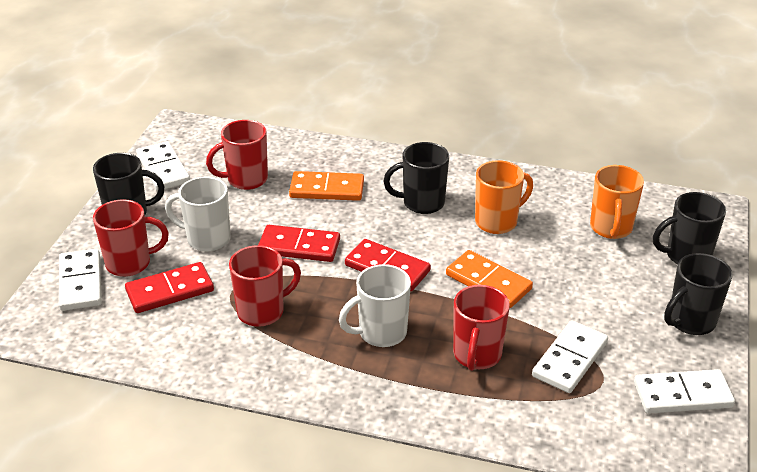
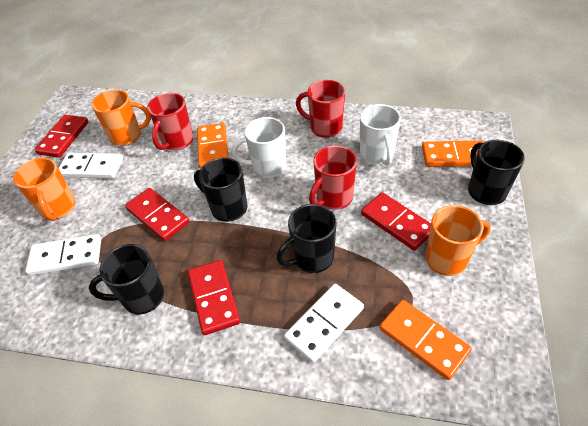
orange domino: [289,171,364,201] [446,250,533,308] = 2 -> [197,123,229,169] [380,300,472,380] [422,140,484,167] = 3
orange mug: [475,160,533,234] [590,165,644,239] = 2 -> [13,158,76,221] [92,89,151,146] [425,205,491,276] = 3
red domino: [125,262,214,313] [258,225,340,262] [345,239,431,291] = 3 -> [34,115,88,158] [125,188,190,241] [188,260,240,335] [361,192,431,251] = 4
red mug: [93,199,169,277] [206,120,268,190] [229,245,301,327] [453,285,510,371] = 4 -> [147,93,193,150] [296,80,345,138] [309,145,357,210] = 3
white domino: [59,249,102,311] [136,141,190,191] [532,320,608,393] [634,369,735,414] = 4 -> [25,234,101,276] [59,153,123,179] [284,284,364,363] = 3

